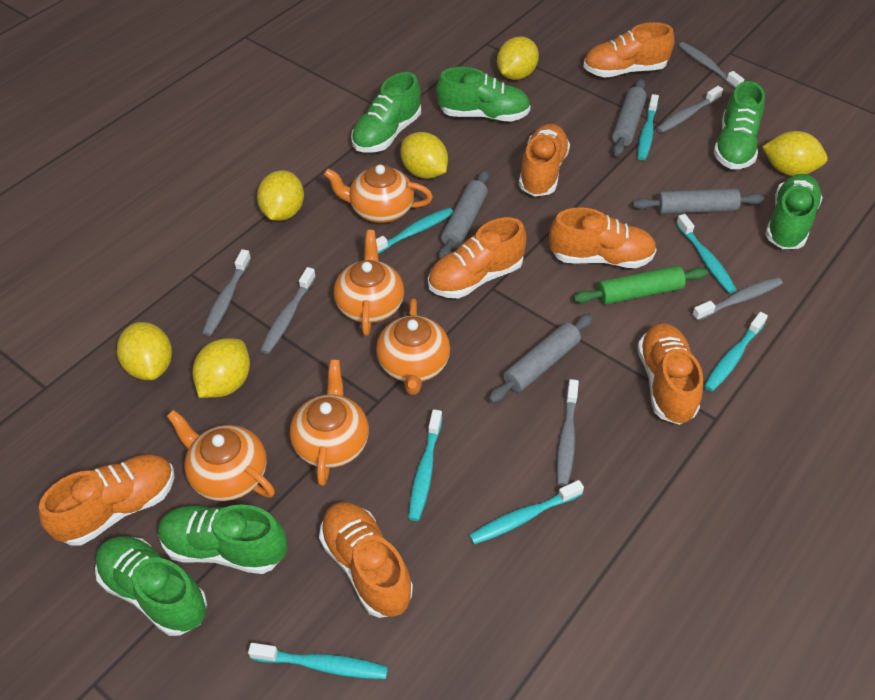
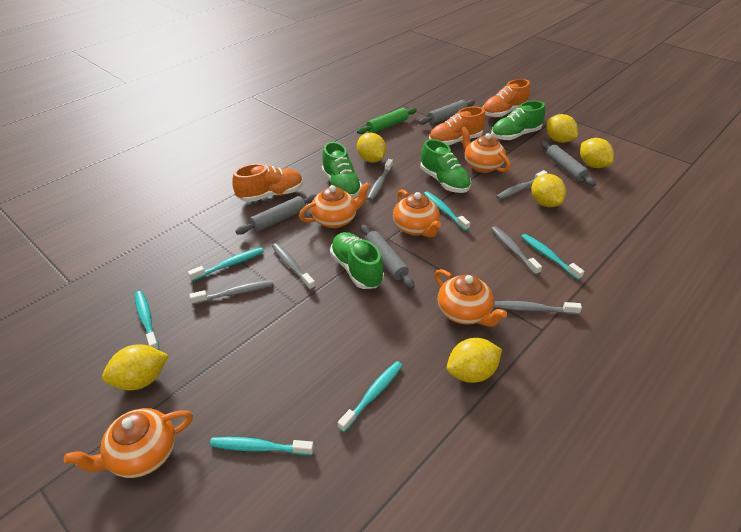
green shoe: [95,536,207,636] [158,504,287,574] [351,72,421,153] [436,67,531,122] [713,81,765,169] [765,174,823,249] = 6 -> [322,142,362,198] [330,232,384,289] [421,139,471,193] [491,101,545,140] = 4
orange shoe: [39,454,175,546] [319,502,413,618] [428,217,527,298] [519,124,570,197] [549,207,657,268] [583,22,674,78] [637,323,703,425] = 7 -> [232,164,303,202] [429,106,486,146] [483,79,530,118] = 3
turquoise toothbrush: [248,643,388,679] [376,208,453,254] [408,409,442,521] [469,480,584,544] [638,94,659,160] [676,214,737,293] [704,312,768,392] = 7 -> [135,291,160,350] [188,247,264,281] [210,437,314,455] [338,361,403,432] [424,191,470,231] [521,234,584,280] = 6

